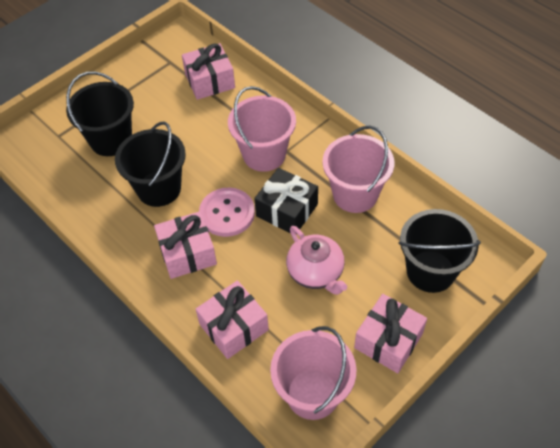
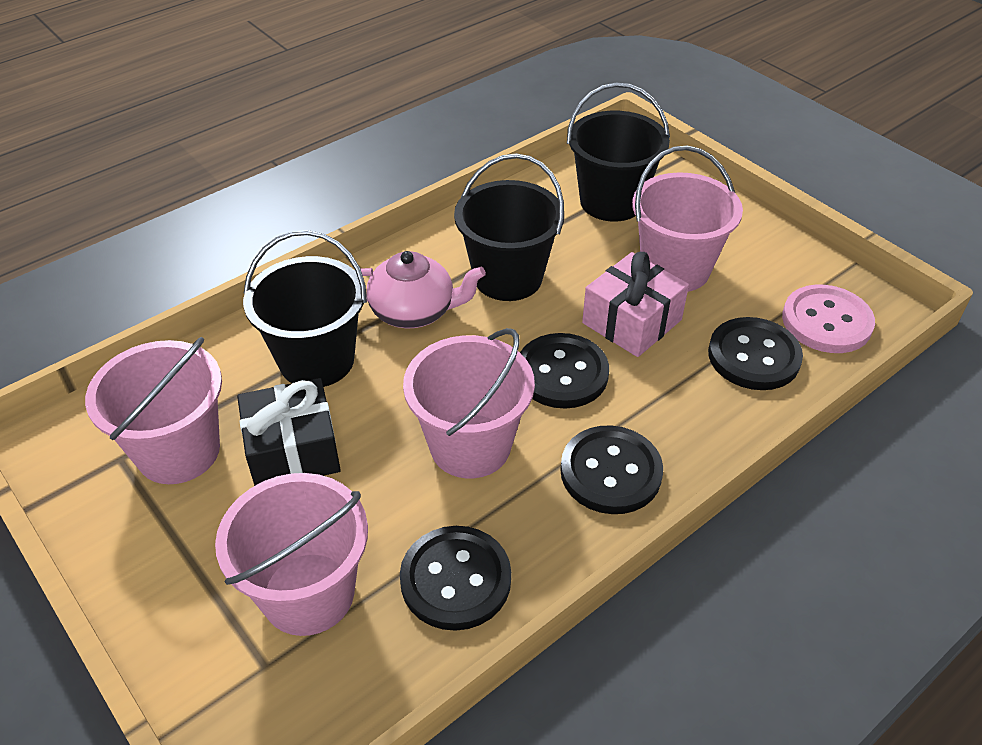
black button: none = 0 -> [400,526,511,631] [520,333,609,409] [560,425,663,514] [708,317,803,390] = 4
pink bucket: [228,86,296,172] [270,326,356,420] [322,126,394,213] = 3 -> [85,337,222,484] [215,473,368,636] [403,328,535,478] [632,145,743,292] = 4
pink gift: [154,211,217,279] [182,43,235,100] [196,280,269,359] [354,294,427,373] = 4 -> [582,252,689,357] = 1

